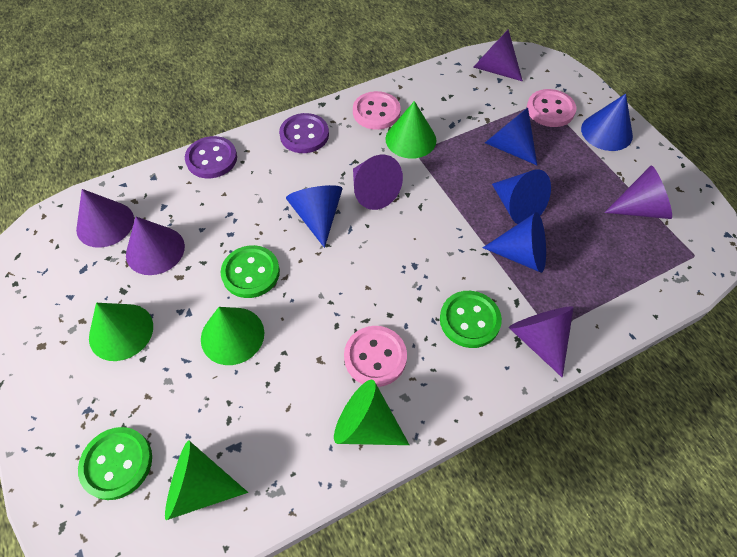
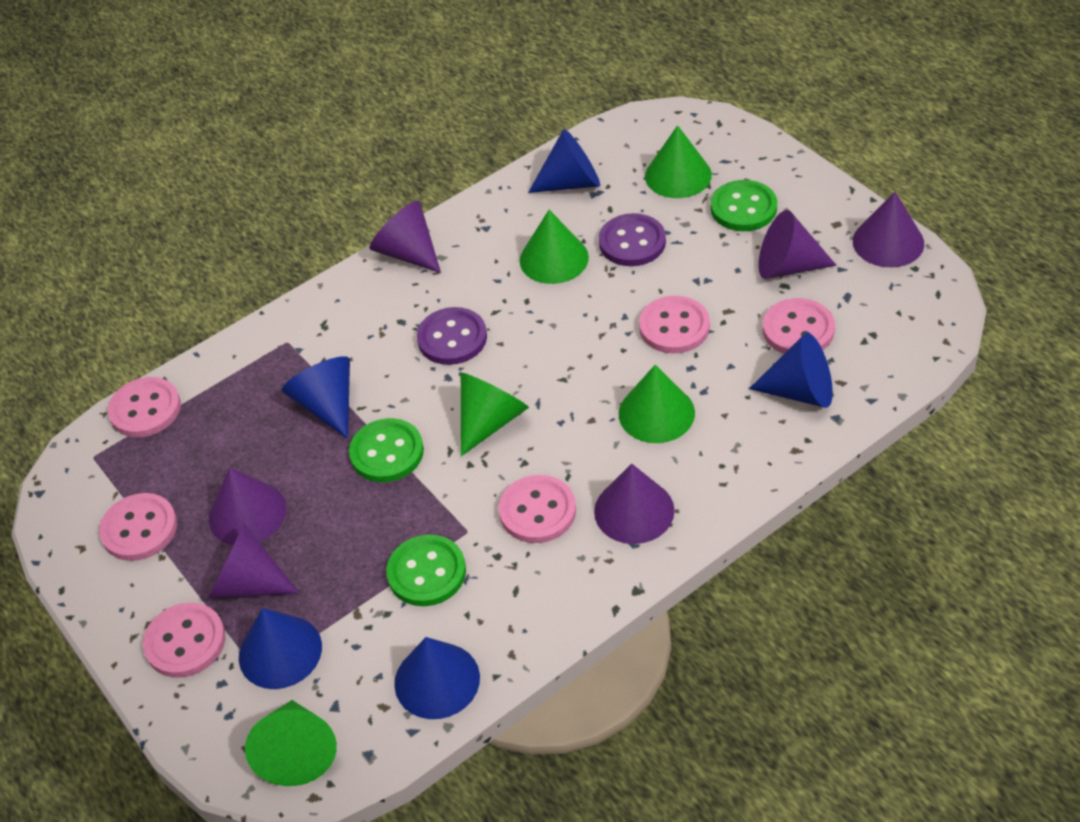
pink button: [344,326,407,387] [353,91,401,130] [527,89,576,127] = 3 -> [99,493,177,561] [108,377,181,437] [143,602,225,678] [499,475,576,543] [639,296,710,353] [763,298,835,354] = 6

